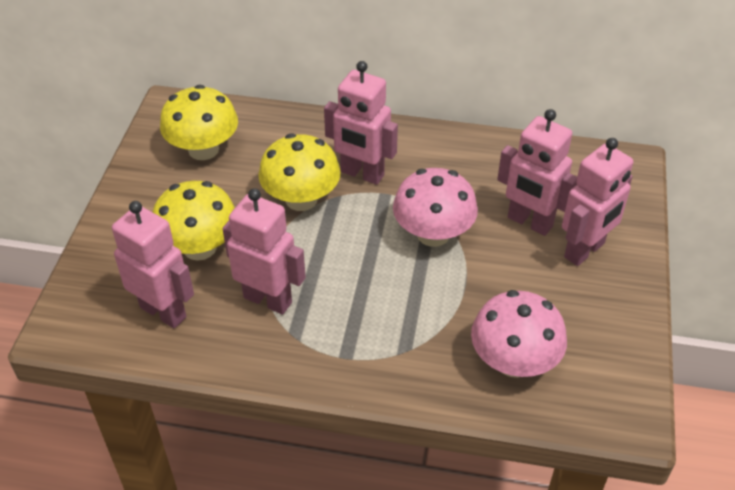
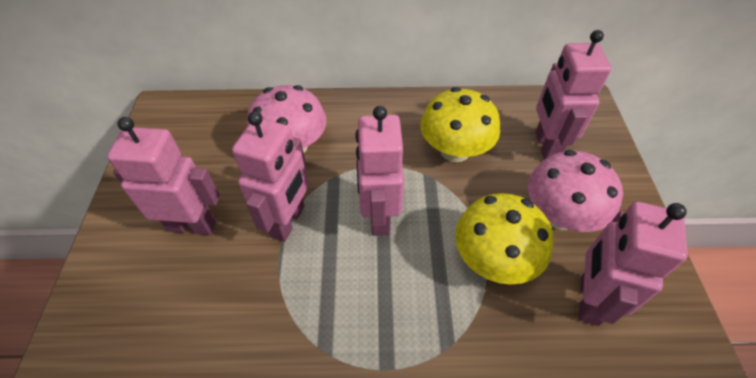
yellow mushroom: [153,181,235,261] [160,85,238,160] [258,134,341,211] = 3 -> [420,87,500,162] [455,193,554,285] = 2

